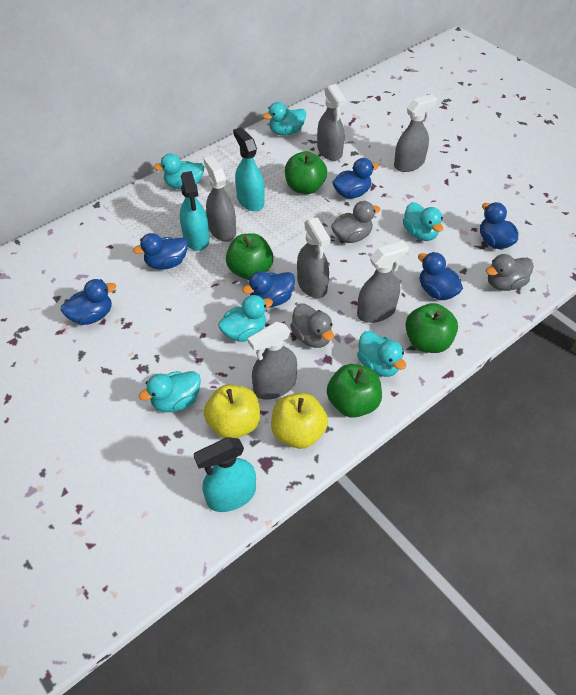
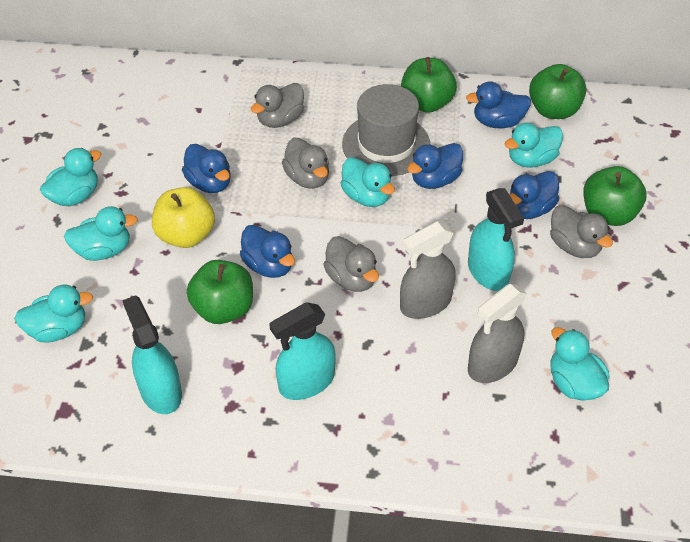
blue duck: [61,279,116,325] [133,233,188,270] [242,271,295,307] [332,158,379,199] [418,252,463,300] [480,202,519,249] = 6 -> [182,144,231,193] [240,225,295,278] [407,143,463,189] [466,81,531,128] [509,171,559,219] = 5
grey duck: [290,303,334,348] [331,201,381,243] [486,254,534,291] = 3 -> [251,83,304,128] [282,138,329,189] [323,236,379,292] [550,205,613,258] = 4
grey hat: none = 0 -> [342,84,430,176] = 1
grey spray bottle: [203,156,236,242] [248,322,297,400] [297,217,331,298] [317,84,346,161] [357,241,409,323] [394,94,437,172] = 6 -> [400,221,456,319] [468,284,527,383] = 2
yellow apple: [204,384,260,438] [271,393,328,449] = 2 -> [152,187,215,248] = 1

